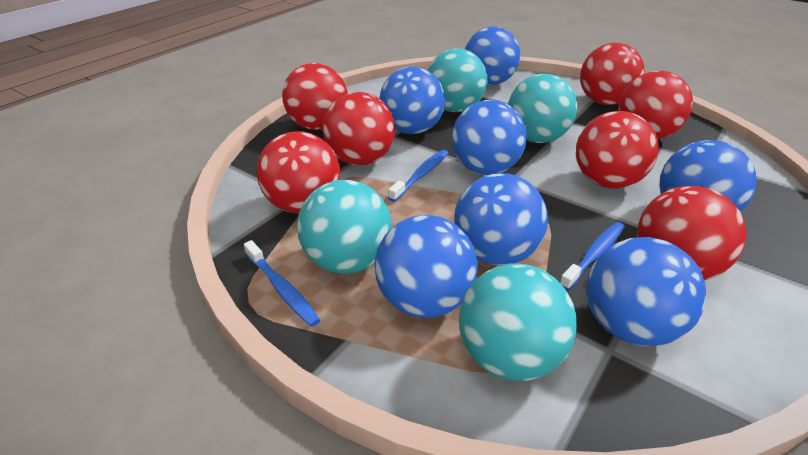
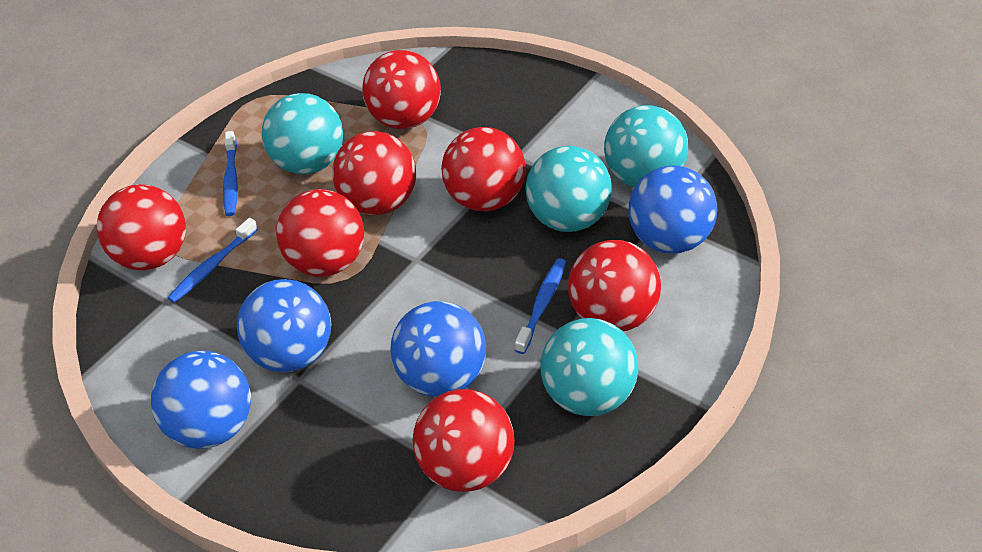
blue ball: [374,215,478,318] [379,66,445,134] [452,100,527,175] [454,173,548,265] [465,27,520,85] [587,237,706,346] [659,140,757,212] = 7 -> [151,351,251,449] [237,279,331,372] [390,301,486,397] [629,166,717,254] = 4

